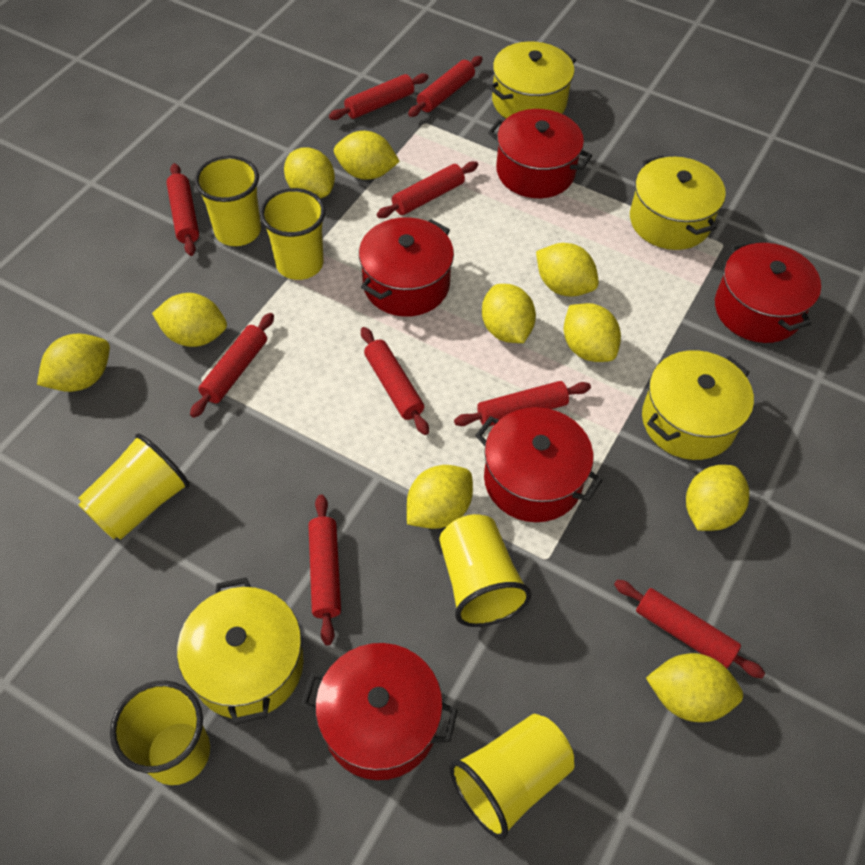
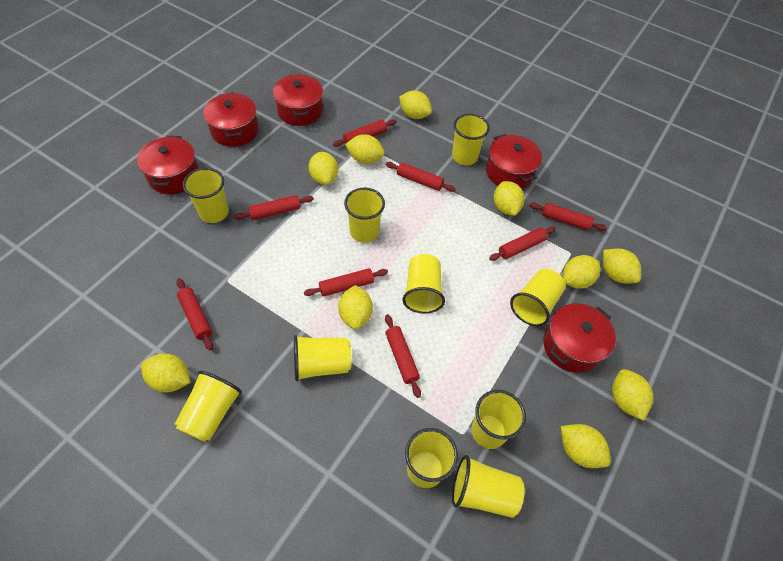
red rolling pin: [166,163,199,256] [190,313,274,418] [308,495,341,645] [329,73,429,120] [361,327,429,435] [377,161,478,218] [408,56,482,117] [454,381,591,426] [614,580,765,679] = 9 -> [176,278,213,351] [234,195,314,220] [304,268,388,296] [333,119,397,147] [385,314,421,398] [386,162,456,192] [489,227,556,261] [529,202,607,231] = 8
yellow cup: [78,434,190,540] [110,680,210,785] [194,156,261,246] [260,188,325,280] [439,514,531,627] [450,714,575,840] = 6 -> [175,371,242,442] [183,168,229,223] [294,335,351,381] [344,188,385,243] [402,254,445,313] [405,428,458,488] [452,114,490,165] [452,455,525,518] [471,390,526,449] [510,269,566,327] = 10
yellow pot: [177,577,304,725] [488,41,576,118] [630,155,726,250] [642,350,754,460] = 4 -> none = 0

